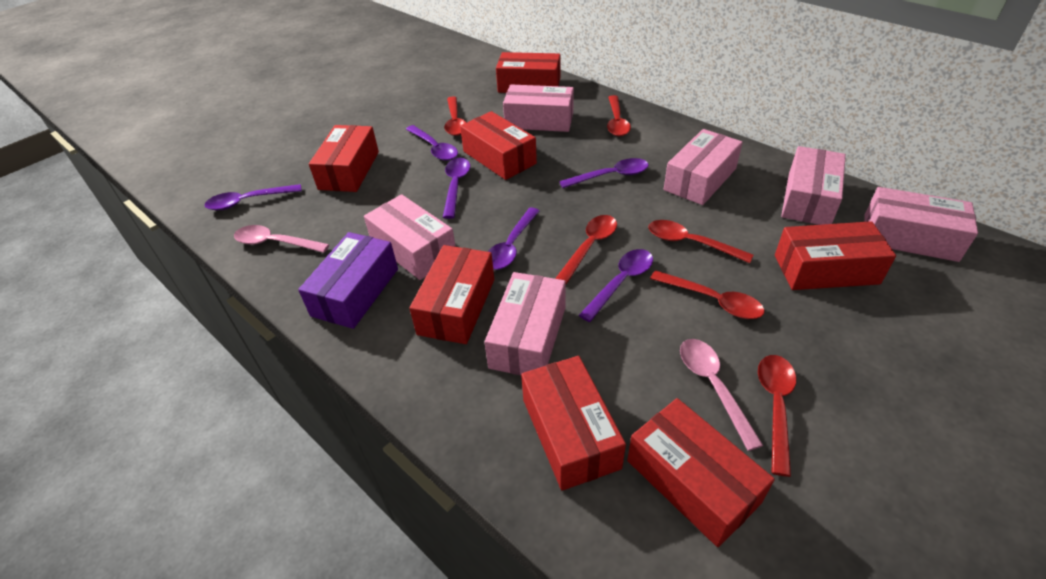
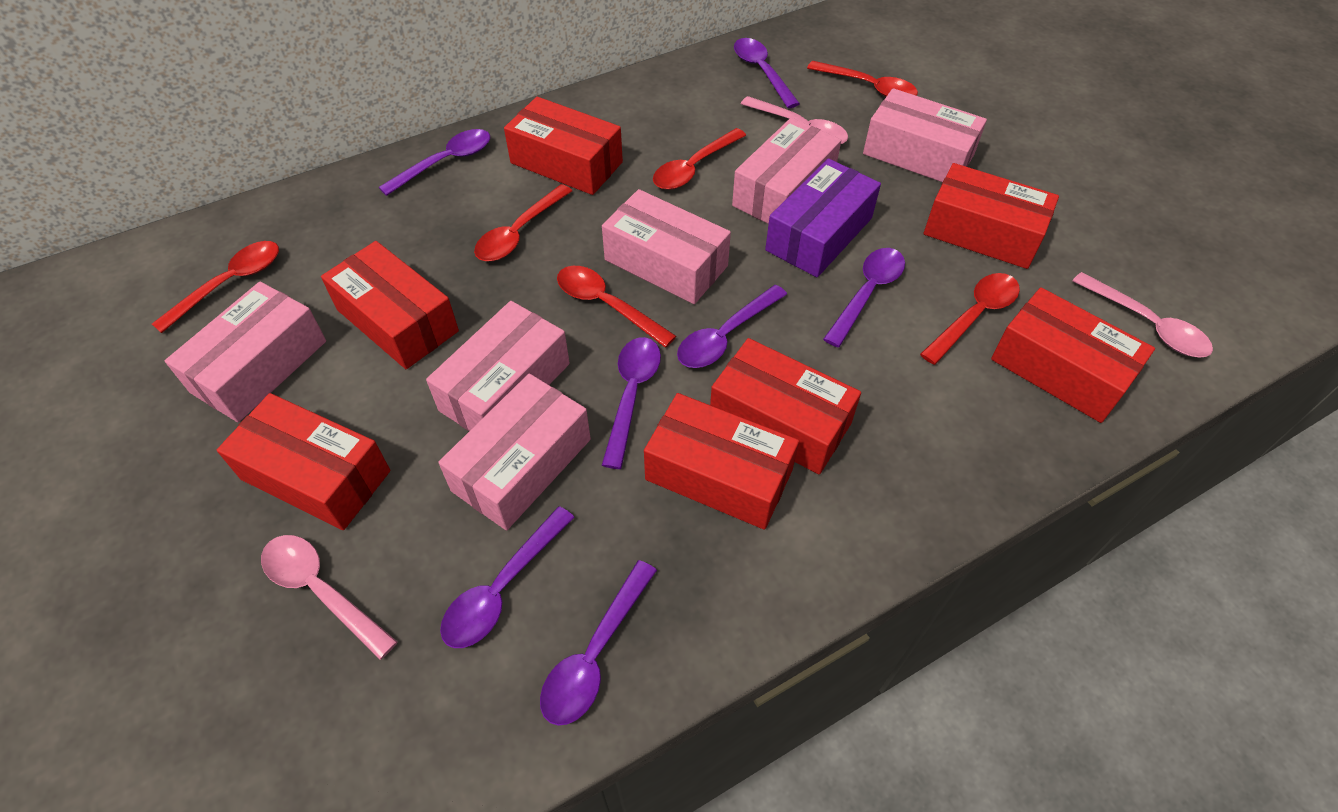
pink spoon: [234,225,329,253] [680,339,764,451] = 2 -> [261,535,398,660] [741,96,848,144] [1073,272,1213,358] = 3
purple spoon: [205,184,302,210] [406,125,458,161] [443,158,470,219] [488,208,540,270] [559,158,649,188] [579,249,653,322] = 6 -> [379,129,490,196] [440,506,575,648] [540,560,657,726] [602,337,661,469] [677,285,787,368] [734,38,800,108] [823,248,905,347] = 7

